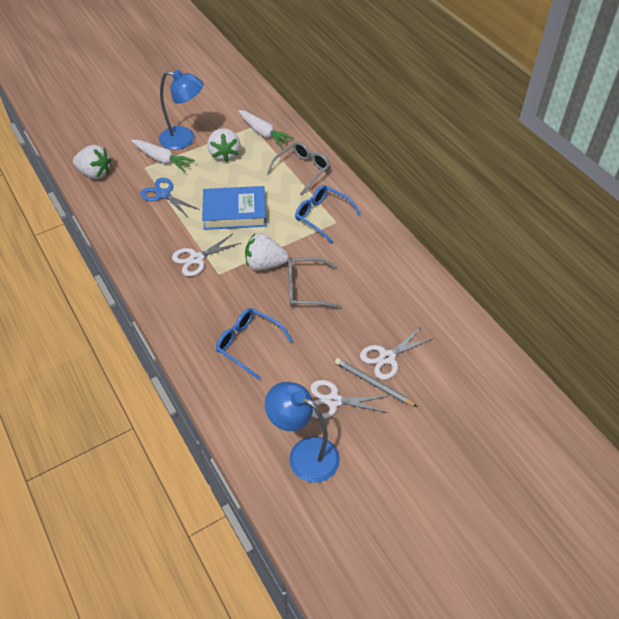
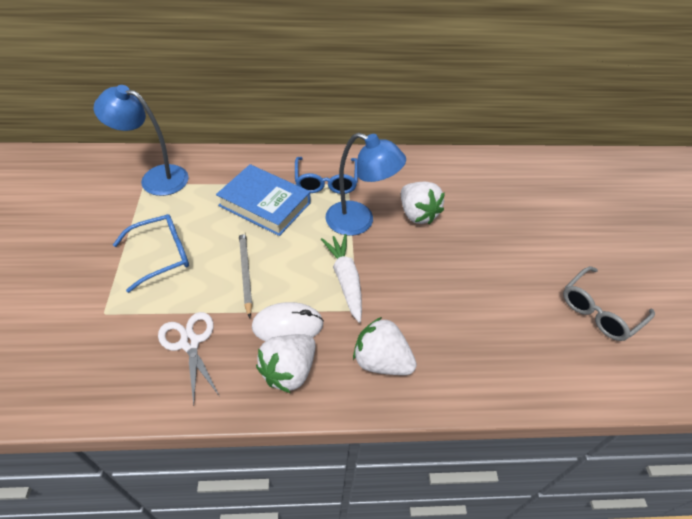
blue scissors: [140,178,200,217] = 1 -> none = 0
grey glasses: [267,142,330,195] [288,257,341,309] = 2 -> [563,266,655,341] = 1
white carrot: [131,140,195,172] [238,110,294,147] = 2 -> [321,234,362,323] = 1
white mouse: none = 0 -> [252,302,324,341] = 1
white scissors: [172,234,241,276] [310,380,389,419] [360,327,433,380] = 3 -> [158,312,220,406] = 1

